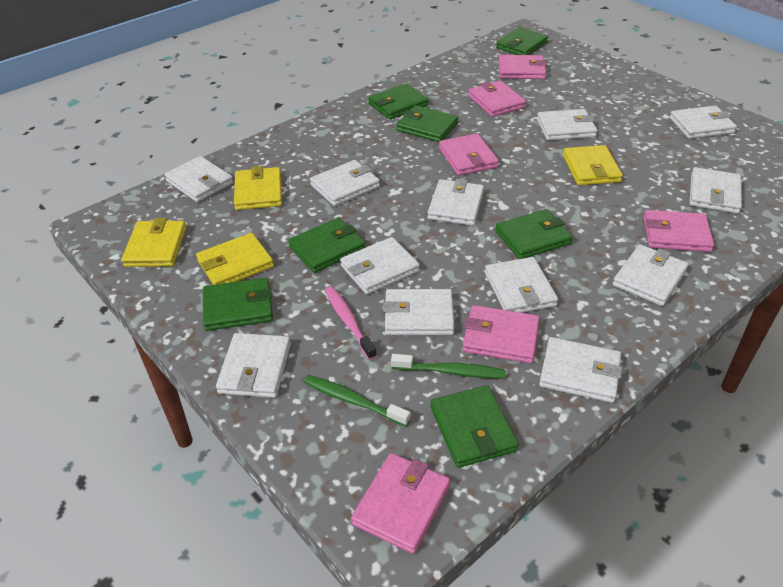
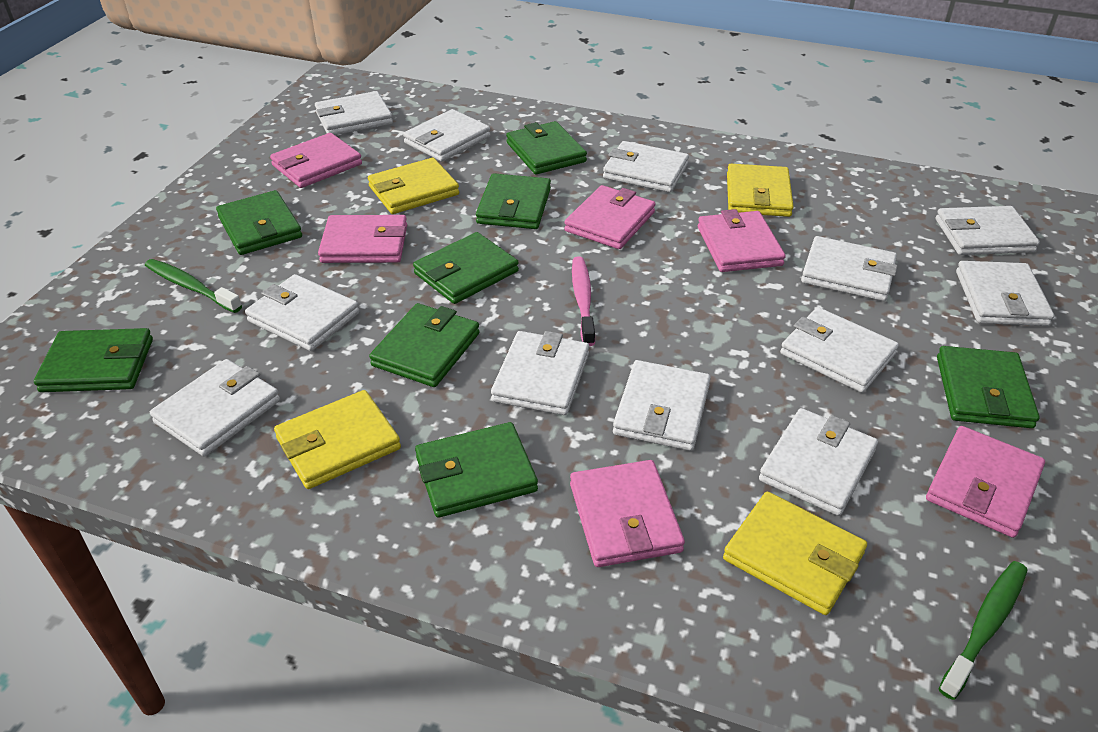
green wallet: [203,277,273,331] [288,218,366,273] [368,84,429,120] [396,105,458,142] [430,385,519,468] [495,209,573,259] [496,27,548,55] = 7 -> [34,328,153,392] [216,190,302,255] [369,303,480,387] [413,232,519,304] [415,422,538,518] [476,173,551,229] [506,121,587,174] [937,346,1040,428] = 8

